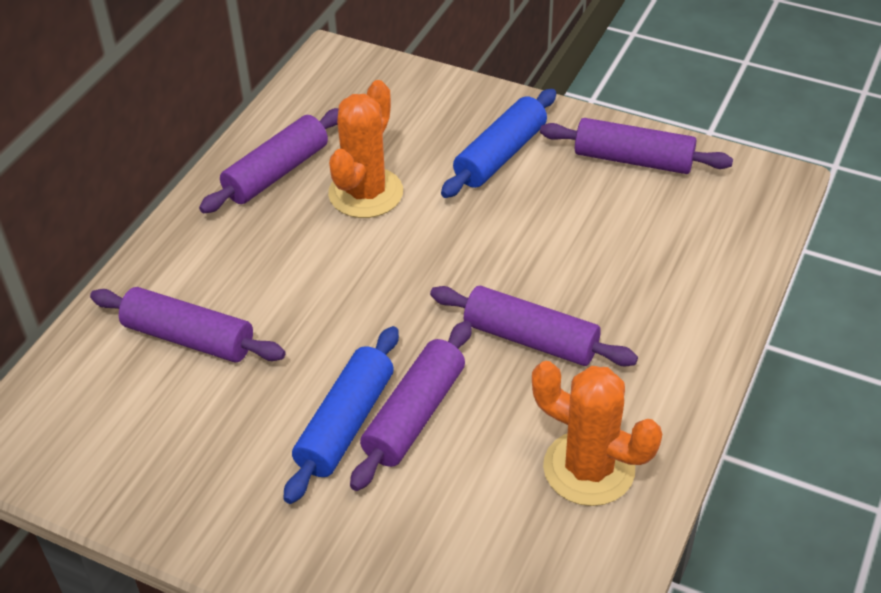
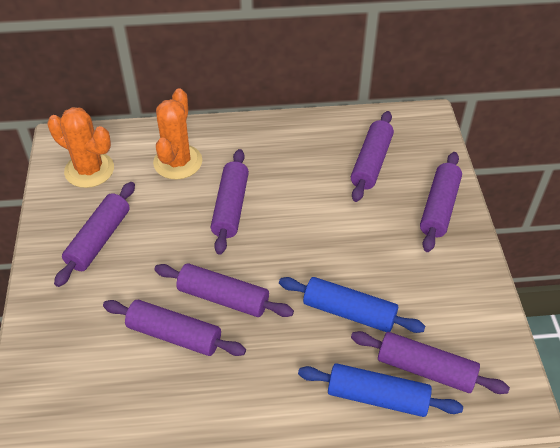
purple rolling pin: [90,287,285,362] [199,108,338,213] [350,321,472,491] [430,286,638,367] [540,118,733,174] = 5 -> [54,182,135,287] [103,300,246,356] [154,264,294,317] [211,149,249,255] [351,111,394,202] [351,331,510,394] [420,152,462,252] = 7

